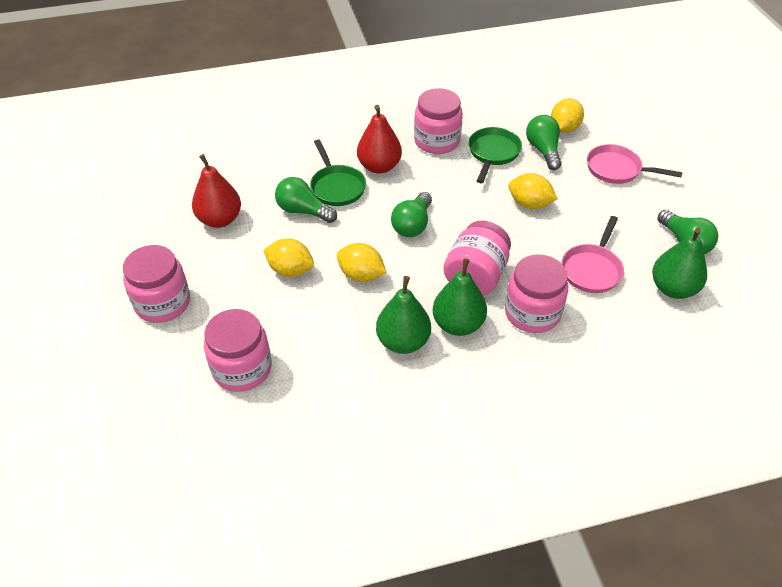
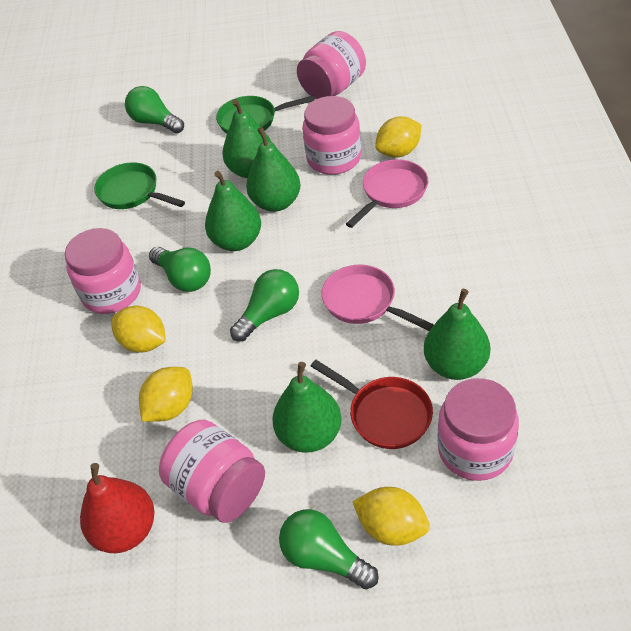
green pear: [376,276,431,354] [433,258,487,336] [652,228,707,299] = 3 -> [205,171,261,251] [222,99,271,178] [246,127,301,212] [272,362,341,453] [424,289,490,380] = 5
red pan: none = 0 -> [311,360,433,449] = 1
red pear: [192,154,241,228] [357,105,402,174] = 2 -> [80,463,155,553] = 1

